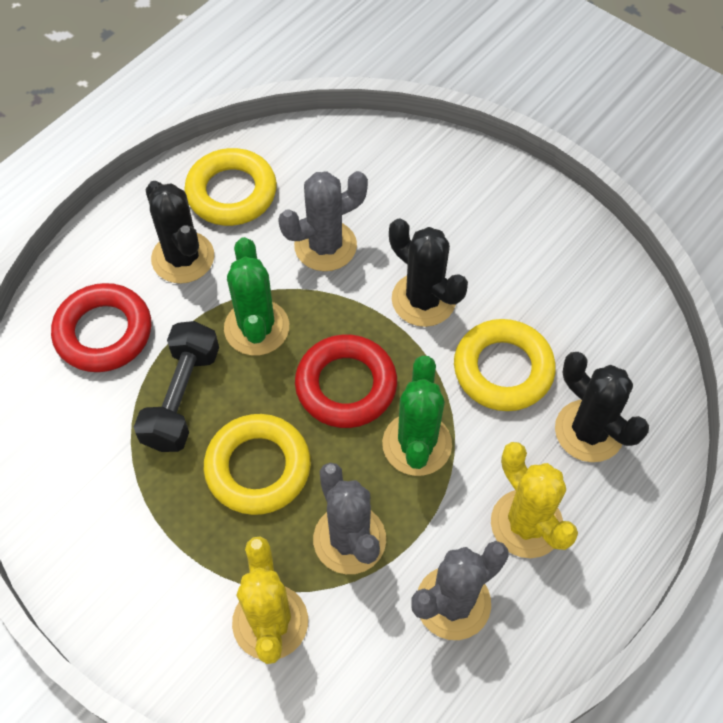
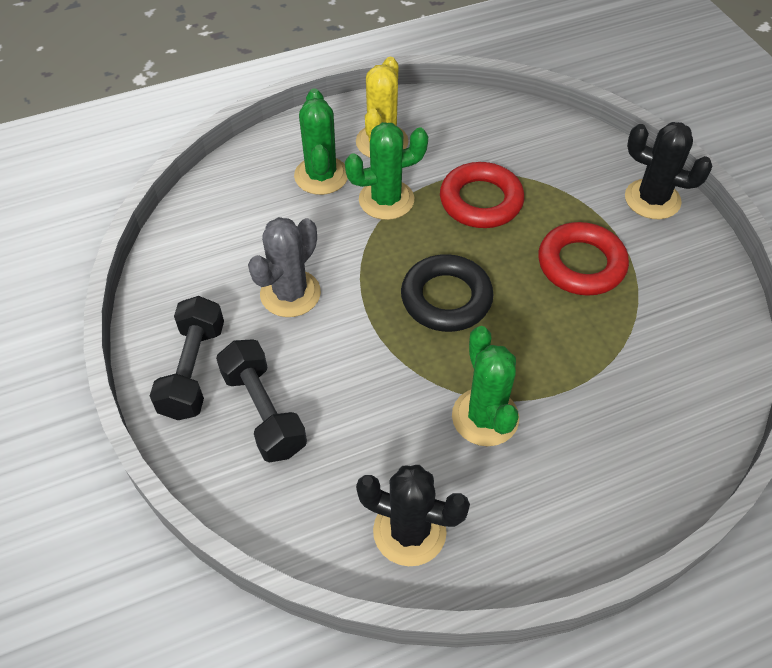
black cactus: [146,181,214,284] [389,218,468,327] [555,352,649,462] = 3 -> [356,465,470,566] [625,122,713,219] = 2
black dumbbell: [134,321,219,452] = 1 -> [150,296,224,420] [216,339,307,462] = 2
black ring: none = 0 -> [401,254,494,332] = 1
green cactus: [224,237,289,355] [382,356,452,476] = 2 -> [294,88,348,195] [345,122,428,220] [452,326,519,446] = 3
grey cactus: [278,171,368,271] [313,463,386,574] [411,541,509,640] = 3 -> [248,217,321,317] = 1
yellow cactus: [232,537,308,664] [491,442,578,558] = 2 -> [356,57,408,158] = 1
yellow ring: [184,148,277,226] [204,414,311,515] [454,319,556,411] = 3 -> none = 0

